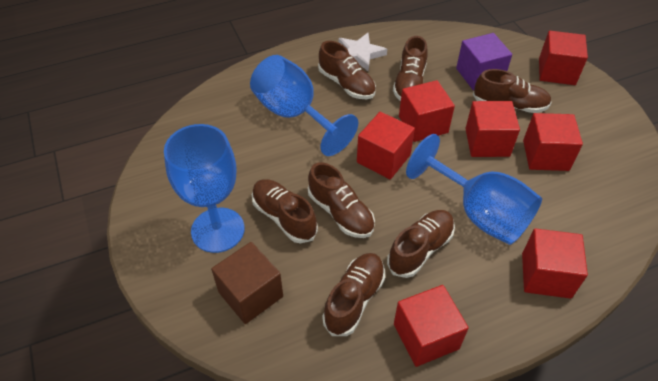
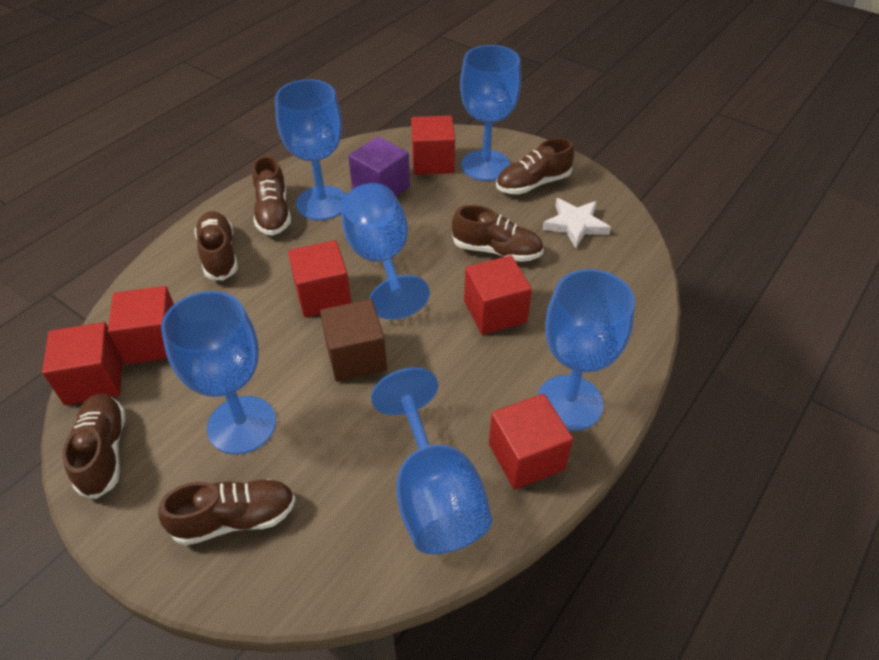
blue goblet: [164,124,245,253] [250,55,358,156] [406,134,542,245] = 3 -> [161,291,276,455] [275,79,346,220] [341,183,430,320] [371,367,492,554] [460,45,521,181] [537,269,635,431] = 6
brown shoe: [252,179,318,243] [308,162,375,238] [318,41,376,99] [322,253,385,336] [387,210,455,278] [393,36,428,101] [473,69,552,113] = 7 -> [62,394,126,499] [158,479,296,546] [194,211,238,281] [252,156,291,236] [452,205,544,262] [496,138,574,194] = 6
red cube: [357,112,415,179] [394,285,469,367] [399,80,455,142] [465,101,520,157] [522,228,588,299] [523,113,583,171] [539,31,588,85] = 7 -> [42,322,122,405] [108,286,174,364] [288,240,351,317] [411,116,455,175] [464,255,532,335] [489,393,573,490] = 6

